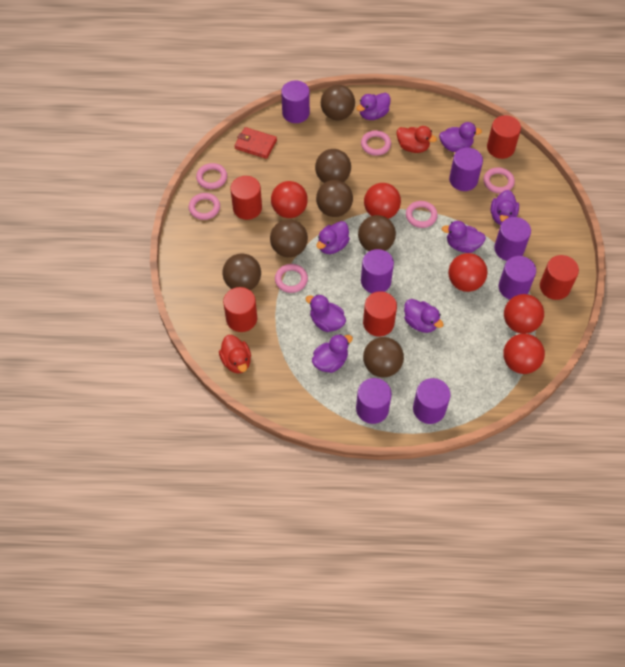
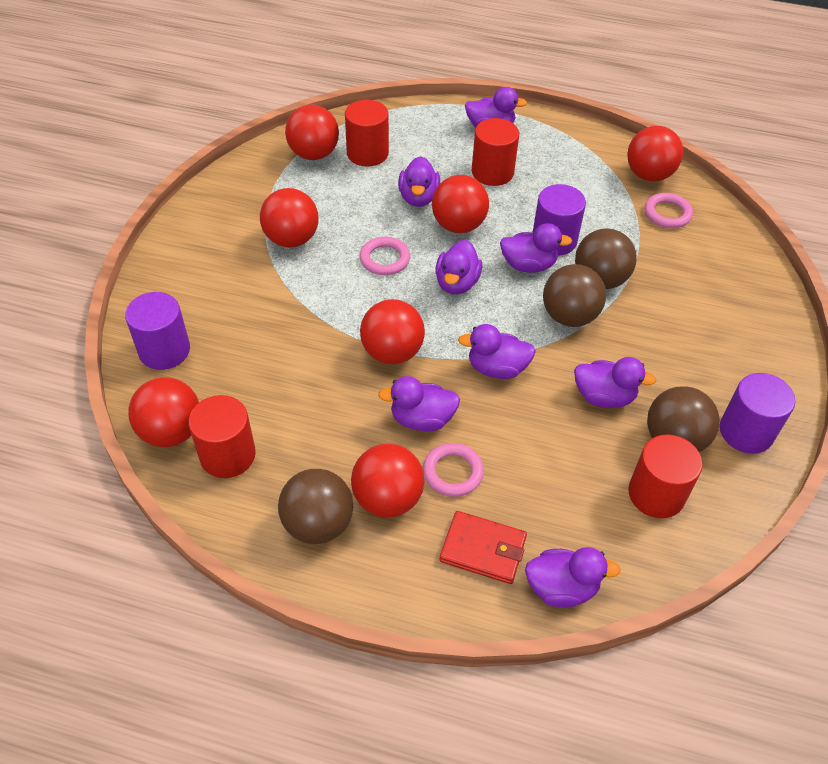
brown ball: [223,254,261,290] [270,219,308,257] [315,149,351,183] [316,180,353,217] [321,85,355,120] [358,215,396,251] [363,337,404,377] = 7 -> [278,469,353,544] [543,264,606,327] [575,228,637,289] [647,386,720,452] = 4
pink ring: [189,193,220,220] [196,163,227,189] [275,264,308,293] [361,130,391,156] [406,201,438,228] [483,167,515,194] = 6 -> [360,237,410,275] [423,443,484,497] [644,193,693,228] = 3
purple cylinder: [281,81,310,123] [356,378,392,424] [361,249,394,293] [413,378,451,424] [449,147,483,191] [494,217,531,261] [499,256,536,300] = 7 -> [125,292,190,370] [533,184,586,256] [720,373,795,454] = 3
red ball: [271,181,308,218] [364,183,401,219] [448,253,488,292] [503,334,545,374] [504,294,544,334] = 5 -> [128,377,199,447] [260,188,319,248] [285,105,339,160] [351,444,425,518] [360,299,425,364] [432,175,489,233] [627,126,683,182] = 7
red cylinder: [223,287,257,332] [230,176,262,220] [363,291,397,337] [487,115,521,159] [540,255,579,300] = 5 -> [188,395,256,478] [345,100,389,167] [472,118,519,186] [628,434,703,518] = 4
red duck: [219,335,251,373] [396,126,437,153] = 2 -> none = 0

